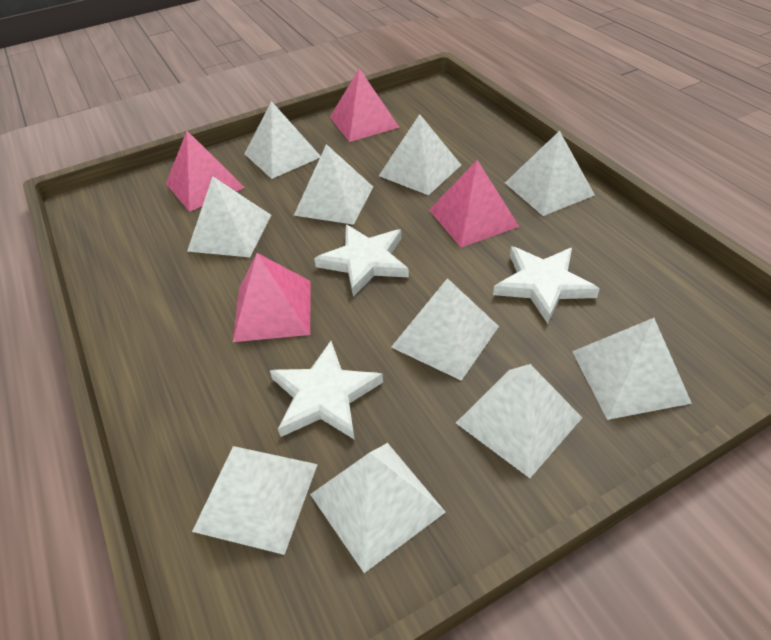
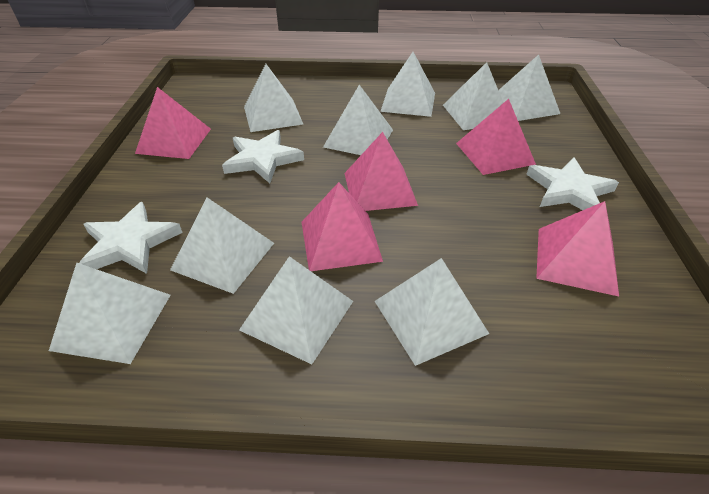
pink pyramid: [166,131,245,212] [233,253,311,342] [330,68,400,142] [429,160,519,247] = 4 -> [135,87,211,159] [302,182,383,271] [344,132,418,211] [456,99,536,175] [536,201,619,296] = 5
white pyramid: [187,176,271,257] [192,446,318,555] [245,101,321,179] [294,144,373,225] [310,443,446,573] [379,114,461,195] [391,278,499,381] [456,364,582,478] [505,131,595,216] [572,318,692,420] = 10 -> [49,263,171,364] [170,197,274,294] [239,256,353,364] [244,64,303,132] [323,85,393,155] [375,258,489,366] [380,52,435,117] [443,62,503,130] [499,55,560,121] = 9

